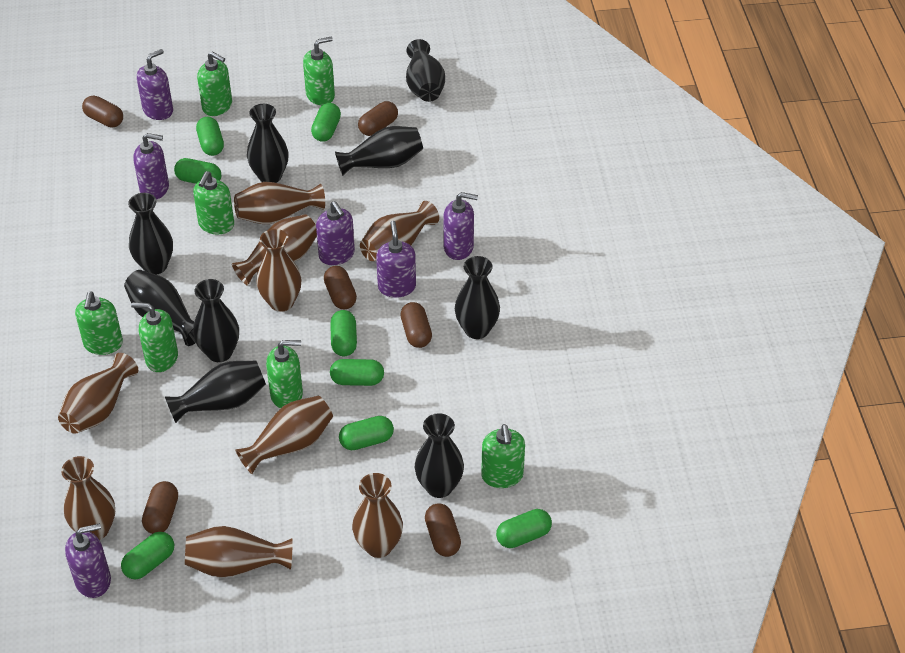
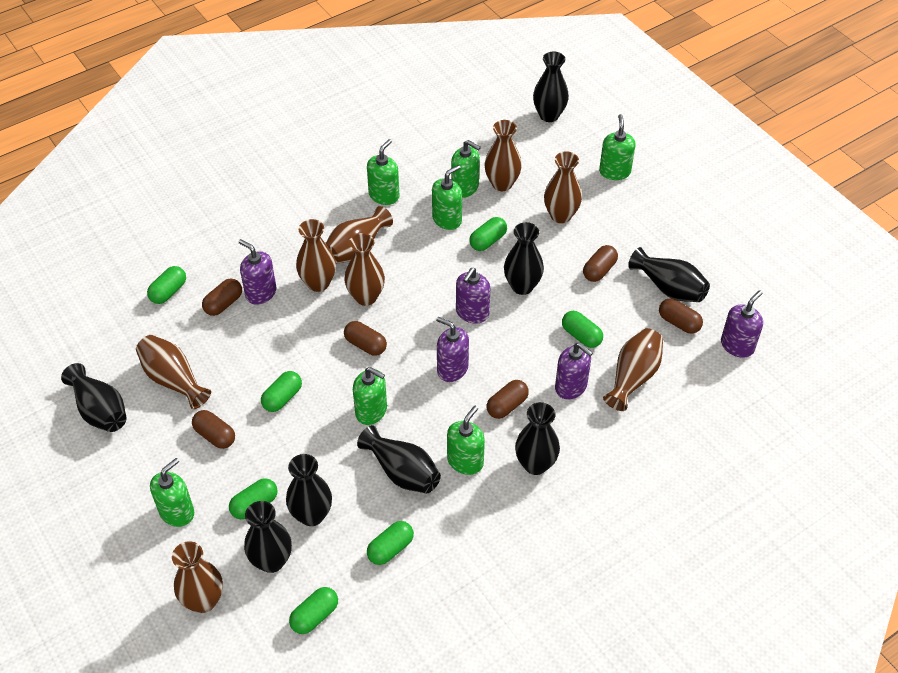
black vase: [124,270,196,346] [128,193,173,275] [165,361,266,423] [193,279,239,362] [247,104,289,183] [335,126,423,176] [406,39,445,102] [415,413,464,498] [455,256,500,339] = 9 -> [61,363,127,432] [244,501,292,573] [286,454,332,526] [357,425,441,493] [504,222,544,295] [515,402,560,475] [533,52,569,122] [628,247,710,302] = 8
brown vase: [58,353,138,434] [61,456,115,540] [185,526,292,578] [232,214,317,286] [234,182,325,224] [235,396,333,474] [257,229,302,312] [352,473,403,558] [360,201,439,261] = 9 -> [136,335,211,409] [172,541,223,613] [296,219,336,292] [326,206,393,264] [344,233,385,306] [484,120,522,191] [544,151,582,223] [603,328,663,411] = 8
green capsule: [121,532,174,579] [174,158,221,184] [196,117,224,156] [311,103,341,142] [330,310,357,356] [330,359,384,386] [339,416,394,450] [496,509,552,548] = 8 -> [147,266,186,304] [229,478,278,519] [261,371,302,412] [289,587,338,634] [367,521,414,565] [469,217,507,251] [562,311,603,348] = 7
purple soap dispenser: [65,523,111,598] [133,133,169,200] [137,49,173,120] [316,201,355,265] [376,221,416,298] [443,192,478,260] = 6 -> [239,239,276,305] [436,317,469,382] [456,268,490,324] [555,342,593,400] [721,290,763,358] = 5

